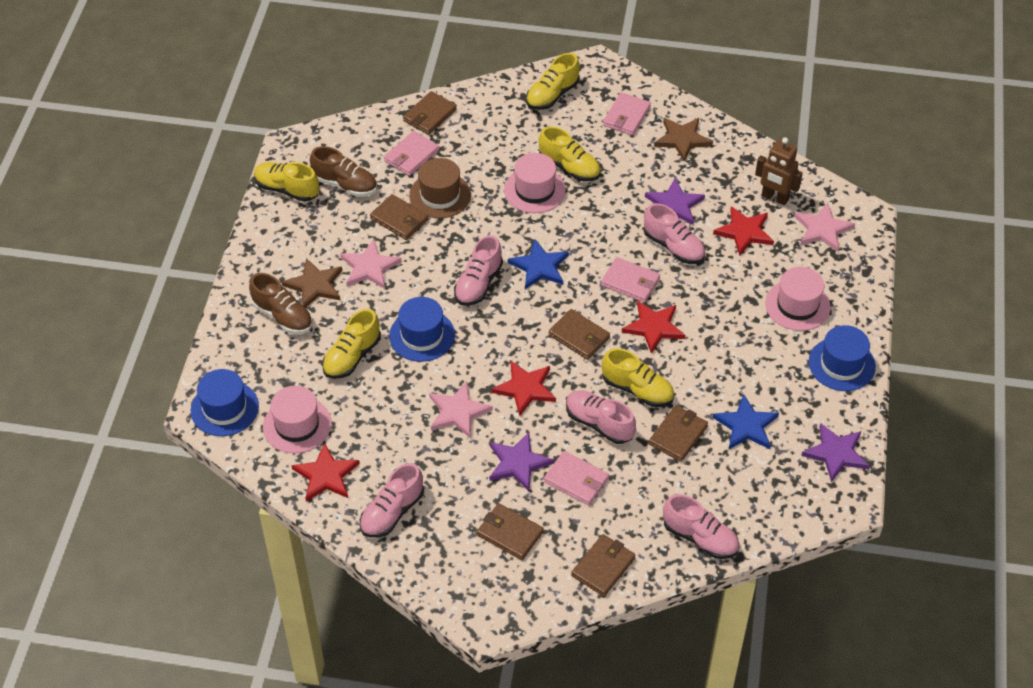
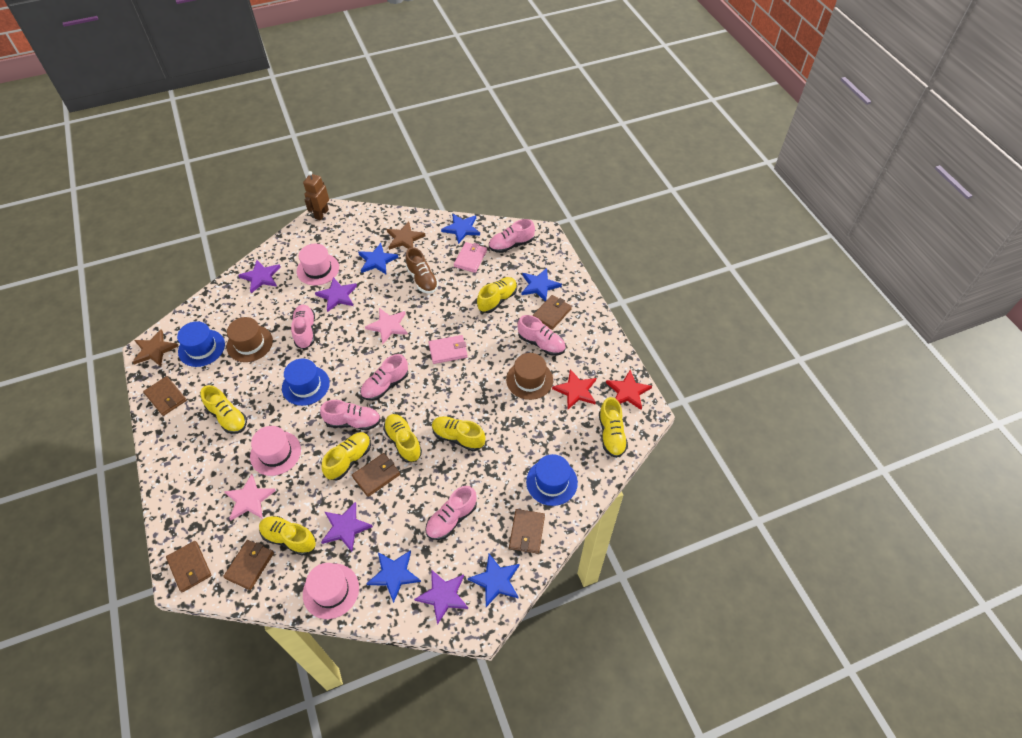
blue star: [508,239,569,289] [712,394,779,449] = 2 -> [358,243,399,274] [366,550,421,603] [441,213,480,244] [468,554,519,607] [522,268,562,301] = 5
brown hat: [409,158,471,218] = 1 -> [226,317,273,362] [506,353,553,400] = 2
brown shoe: [249,273,313,334] [310,146,377,197] = 2 -> [405,247,439,294] = 1
pink shoe: [360,463,424,538] [454,235,503,306] [566,390,636,444] [644,203,705,264] [663,494,740,559] = 5 -> [291,305,315,349] [320,400,381,430] [360,354,408,401] [425,486,477,540] [489,219,535,253] [517,315,566,356] = 6
pink star: [340,239,402,289] [429,381,493,438] [794,203,855,252] = 3 -> [224,474,276,520] [365,308,408,344] = 2
pink wallet: [384,131,439,176] [544,451,609,505] [601,257,660,303] [603,92,651,135] = 4 -> [428,335,468,364] [454,242,487,273] = 2
purple star: [489,432,554,491] [645,179,705,225] [801,423,869,482] = 3 -> [238,260,281,293] [315,277,357,312] [321,502,373,552] [414,569,468,625] = 4
red star: [291,443,360,501] [492,361,556,416] [622,301,686,354] [713,206,774,256] = 4 -> [552,369,596,409] [606,370,652,410] = 2
yellow shoe: [254,162,319,202] [322,309,381,379] [526,53,580,110] [539,126,601,182] [602,348,674,407] = 5 -> [200,385,247,434] [259,516,316,556] [321,432,371,481] [383,414,422,462] [432,416,486,451] [477,277,517,313] [599,397,628,458] = 7

